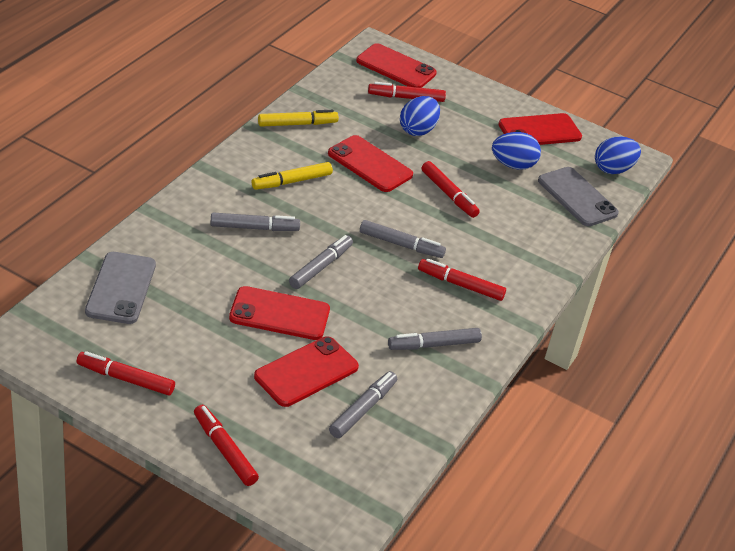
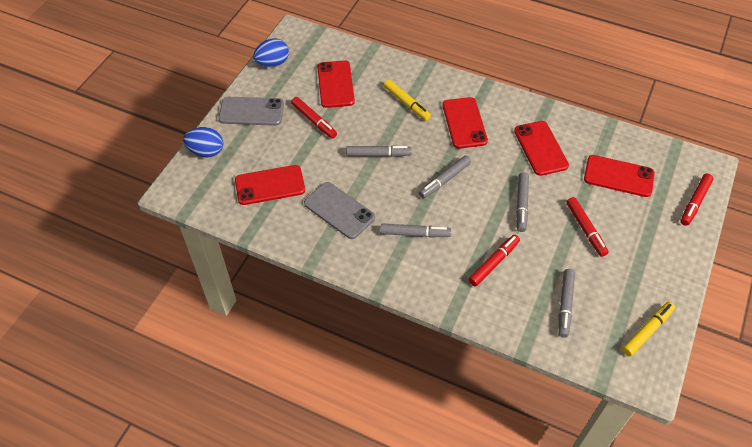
blue egg: [400,96,440,136] [492,132,541,170] [595,136,641,174] = 3 -> [183,127,224,157] [253,38,289,67] = 2
red marker: [76,351,175,396] [194,405,259,486] [368,82,446,102] [418,258,506,301] [421,161,480,218] = 5 -> [291,97,337,139] [468,235,520,286] [566,197,608,257] [681,173,714,226] = 4

